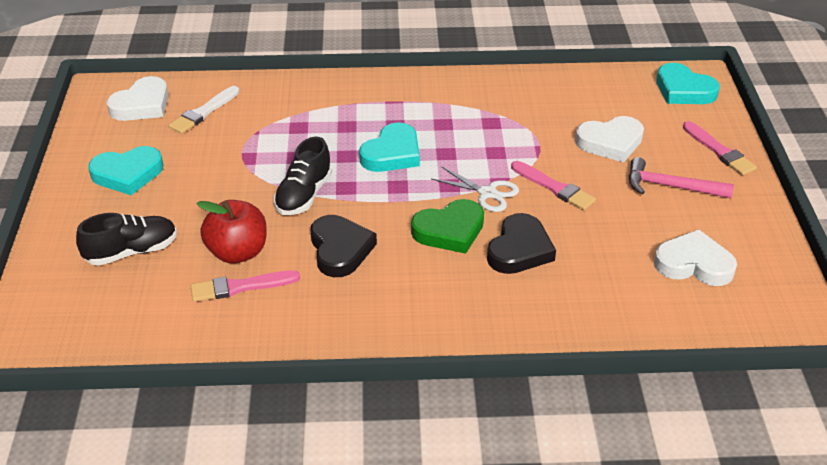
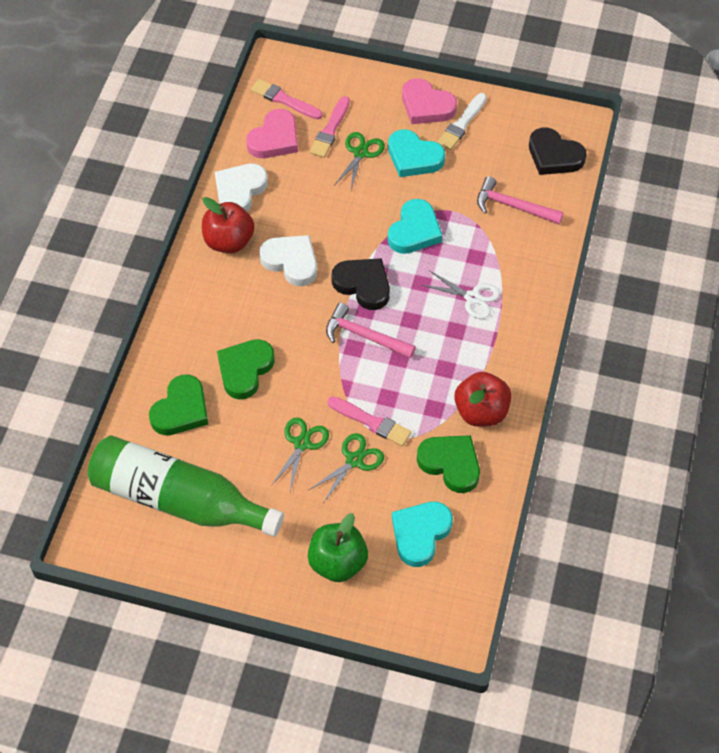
black shoe: [76,213,177,266] [274,137,332,215] = 2 -> none = 0
green apple: none = 0 -> [308,513,368,582] = 1
green bottle: none = 0 -> [88,435,284,537] = 1
green heart: [411,199,484,254] = 1 -> [149,374,208,435] [217,339,275,399] [417,435,480,493] = 3
green scissors: none = 0 -> [271,418,329,492] [309,433,384,502] [335,132,385,190] = 3
pink hammer: [629,157,734,198] = 1 -> [326,303,416,359] [477,176,564,224] = 2
pink heart: none = 0 -> [246,109,298,158] [402,78,457,124] = 2
red apple: [197,200,267,264] = 1 -> [202,197,255,253] [454,372,511,427] = 2
white heart: [106,76,169,121] [575,116,644,163] [654,229,737,286] = 3 -> [215,163,268,211] [259,235,317,286] = 2

